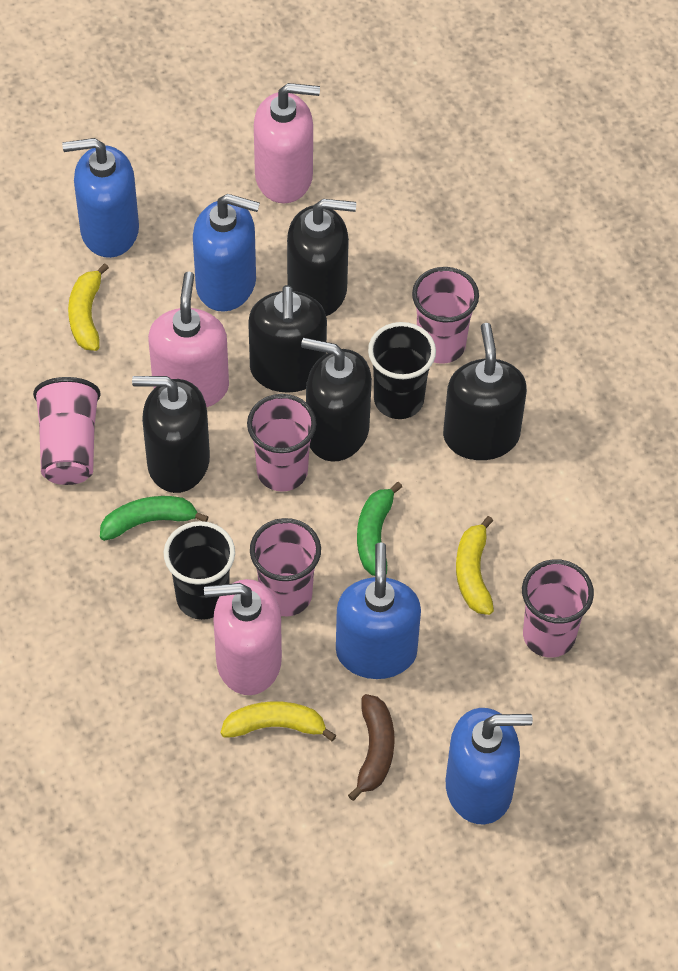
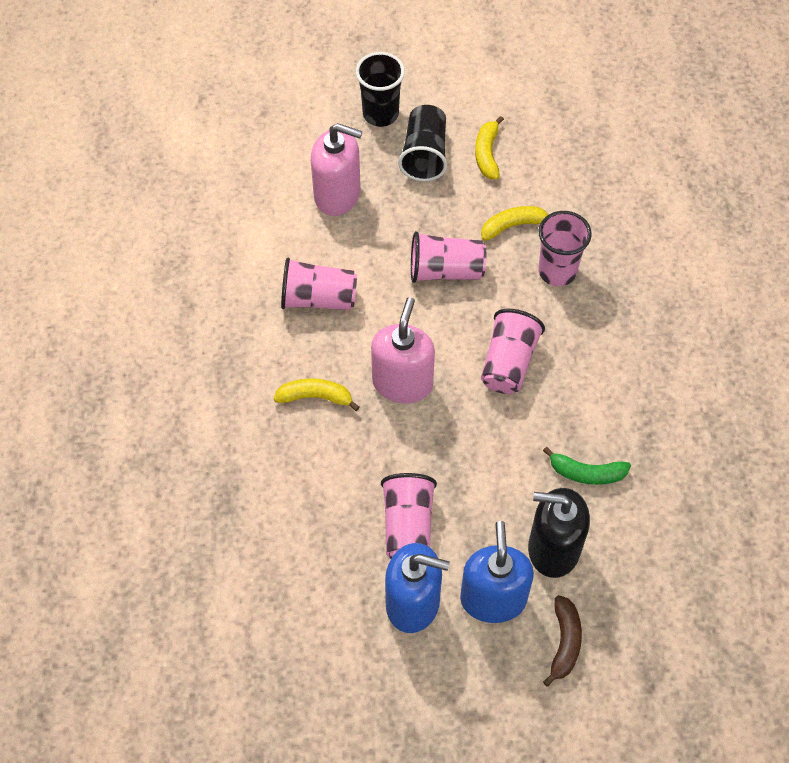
black soap dispenser: [132,376,210,493] [248,285,327,393] [287,199,356,316] [301,338,372,462] [443,323,527,460] = 5 -> [528,488,590,578] = 1
blue soap dispenser: [62,138,139,258] [193,194,260,312] [336,542,421,679] [446,708,533,824] = 4 -> [385,543,450,633] [460,521,534,623] = 2
green banana: [100,496,209,541] [357,482,402,576] = 2 -> [543,447,631,485] = 1
pink soap dispenser: [148,272,229,407] [204,579,282,695] [254,83,320,203] = 3 -> [311,123,362,216] [371,297,435,404] = 2

